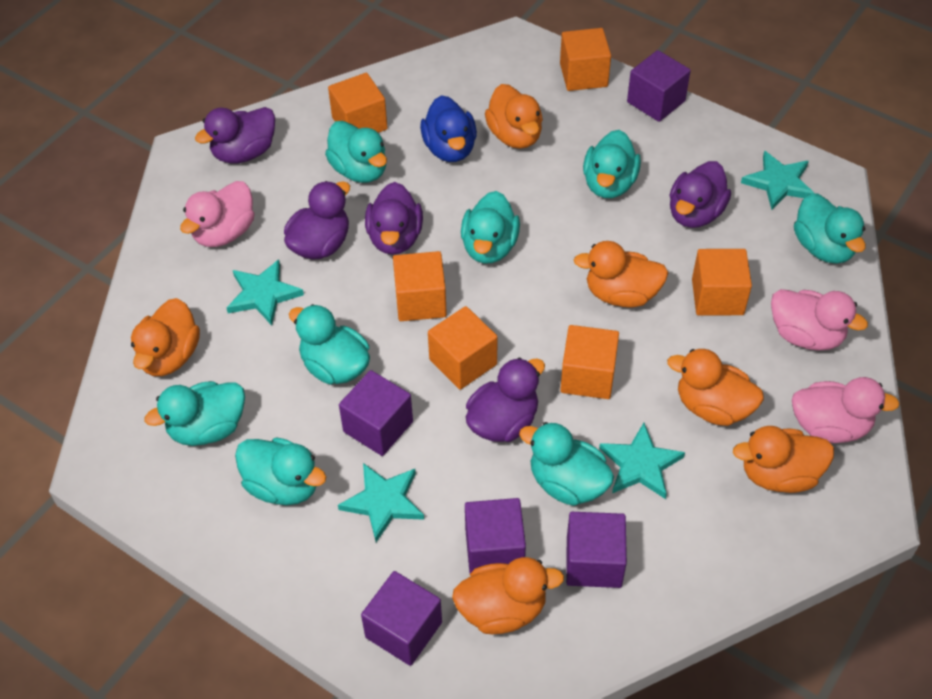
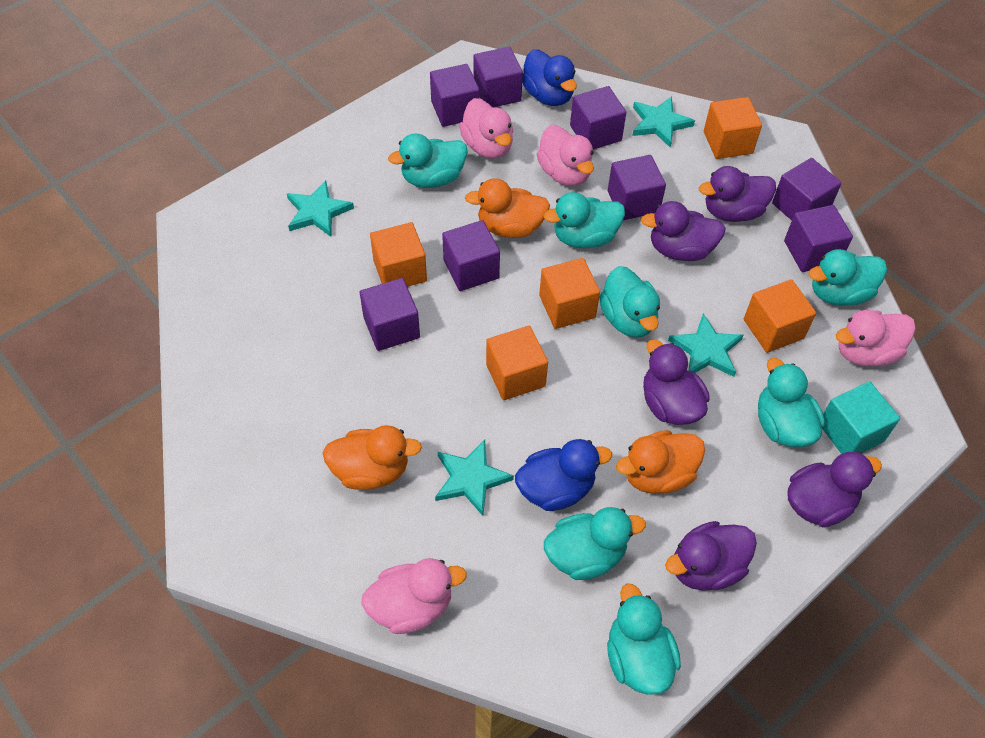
blue duck: [420,95,477,162] = 1 -> [515,439,612,511] [522,49,577,106] = 2
orange cube: [328,73,388,133] [393,251,447,321] [428,306,498,390] [560,28,611,91] [560,325,619,399] [692,249,752,315] = 6 -> [370,222,427,287] [486,326,548,400] [539,258,600,329] [704,97,762,159] [744,279,816,353] = 5
orange duck: [131,298,200,376] [452,557,564,634] [485,84,543,149] [574,241,668,307] [667,349,764,426] [733,426,834,493] = 6 -> [322,425,422,490] [465,178,550,238] [616,430,705,494] = 3
pink duck: [180,181,255,247] [771,289,868,350] [792,377,900,443] = 3 -> [361,558,467,634] [459,98,514,159] [537,125,594,186] [836,310,916,366] = 4
purple cube: [339,370,413,456] [361,571,442,666] [465,498,526,574] [566,512,627,588] [627,50,691,122] = 5 -> [360,278,420,351] [430,64,479,127] [442,220,500,291] [473,47,523,107] [570,86,626,149] [608,155,666,220] [772,158,842,221] [784,205,853,272] = 8
turquoise cube: none = 0 -> [822,381,900,454] = 1
turquoise duck: [145,381,245,446] [235,438,326,505] [289,304,370,385] [325,121,387,183] [461,191,520,263] [519,422,614,506] [583,130,641,198] [794,193,866,264] = 8 -> [388,133,468,188] [544,192,625,249] [544,507,646,580] [599,266,660,338] [607,584,681,695] [758,358,825,447] [808,249,887,306] = 7

